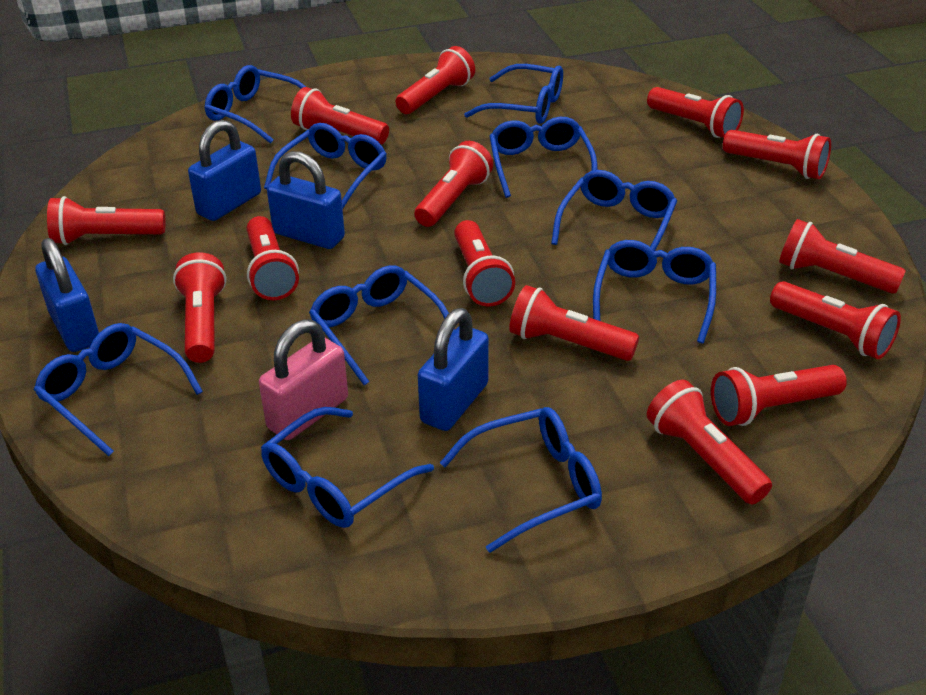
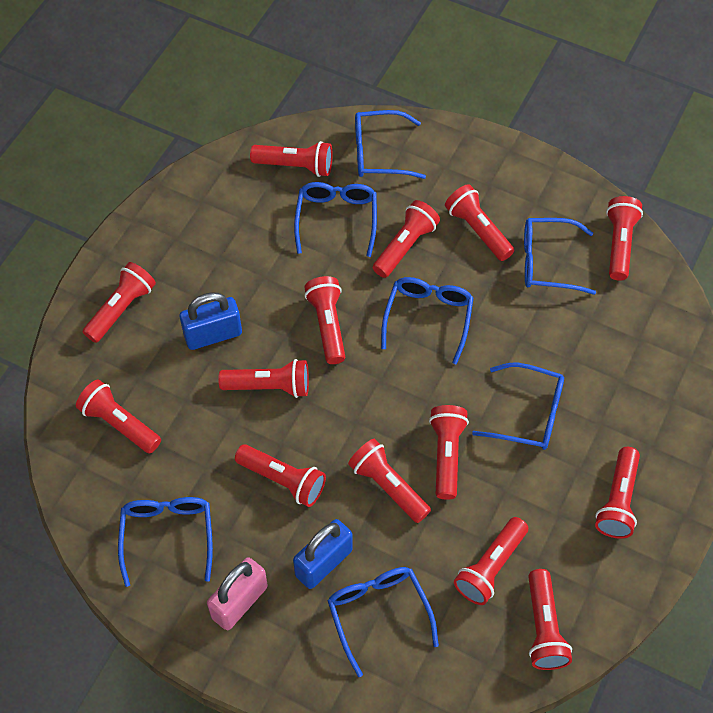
blue glasses: [34,323,203,456] [204,65,306,144] [261,407,434,528] [264,123,387,209] [309,265,455,385] [440,407,602,553] [464,64,563,124] [489,117,597,198] [551,170,677,251] [593,240,716,343] = 10 -> [118,497,213,587] [294,182,377,257] [328,567,439,677] [355,110,426,179] [381,277,473,365] [472,363,564,450] [524,218,596,295] = 7
blue padlock: [35,238,99,352] [188,120,261,221] [267,151,345,249] [418,308,489,431] = 4 -> [180,292,242,350] [293,519,353,589] = 2

